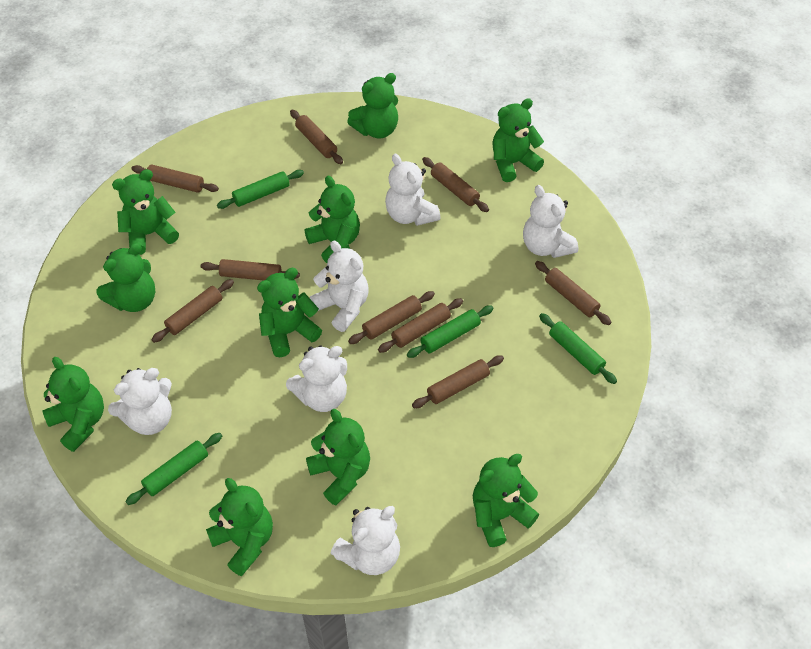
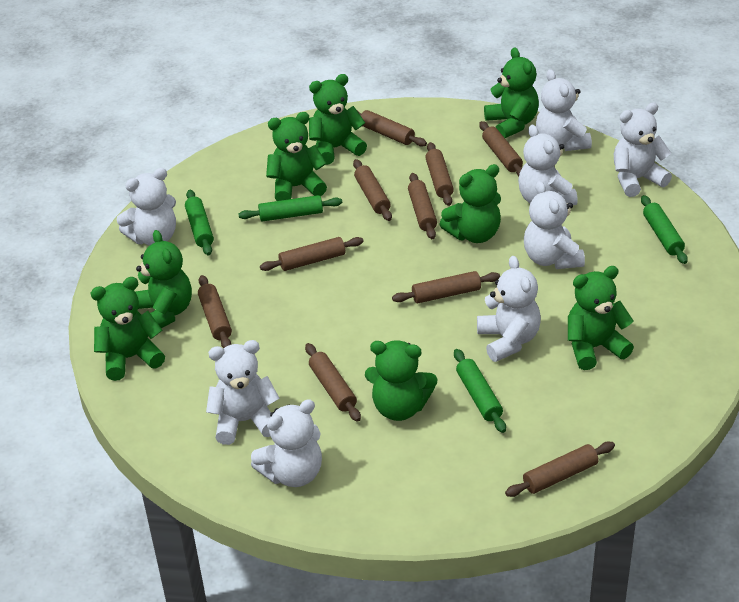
brown rolling pin: [131,165,219,193] [151,279,234,343] [201,259,300,281] [290,110,343,164] [348,291,435,344] [378,298,463,353] [412,355,504,408] [422,157,489,212] [535,261,611,325] = 9 -> [198,275,232,348] [260,237,364,271] [305,343,361,422] [353,159,392,221] [358,110,427,147] [392,271,500,303] [408,173,437,239] [425,142,454,206] [479,121,523,176] [505,442,615,497] = 10
green teddy bear: [42,357,104,452] [96,243,155,312] [112,169,179,255] [206,478,273,576] [257,268,322,357] [305,176,360,263] [306,409,370,506] [347,73,398,139] [473,454,539,547] [493,98,544,182] = 10 -> [91,277,165,381] [135,230,192,328] [266,112,327,201] [309,74,367,165] [365,340,437,421] [439,164,501,243] [484,47,539,138] [568,266,634,370] = 8
white teddy bear: [108,368,172,435] [286,345,347,412] [310,240,368,332] [330,506,400,575] [385,154,440,226] [523,185,578,258] = 6 -> [117,168,176,246] [206,340,280,445] [251,399,322,487] [477,256,541,362] [518,125,578,205] [524,181,585,269] [536,69,592,151] [614,102,672,197] = 8

